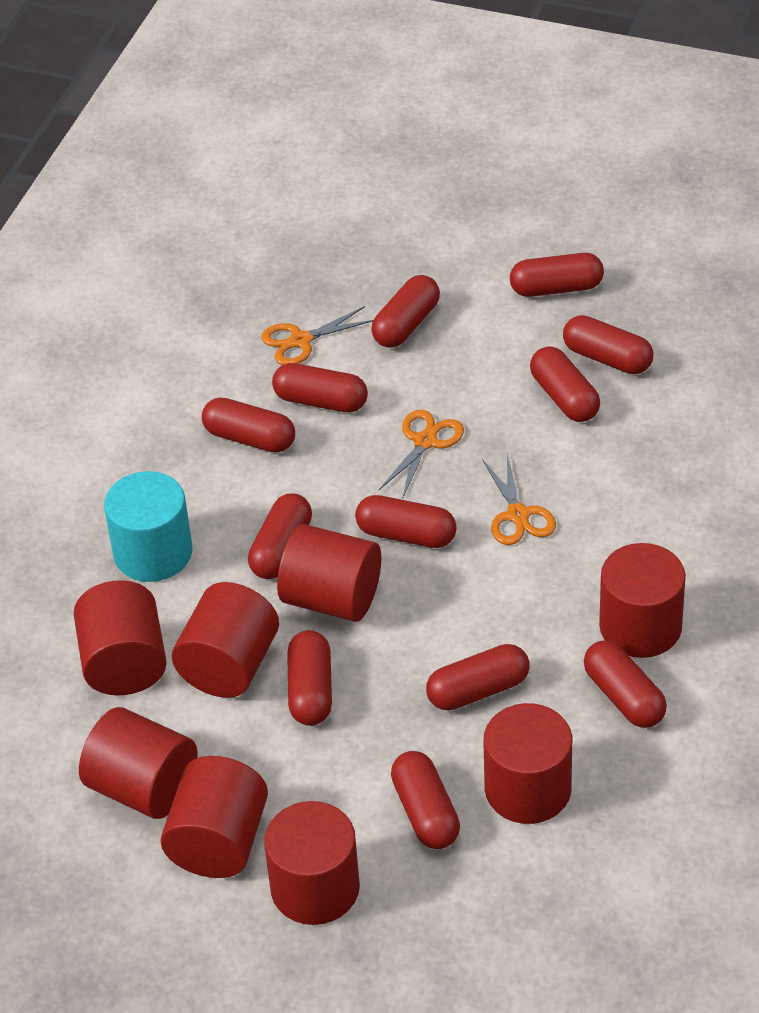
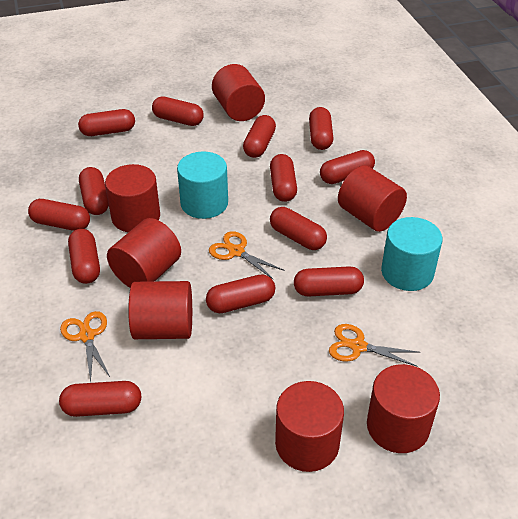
red capsule: [202,398,295,453] [248,493,312,579] [272,363,368,412] [287,630,332,726] [355,495,457,548] [371,275,440,348] [391,751,460,849] [426,644,529,710] [510,253,604,297] [530,347,600,422] [563,315,654,374] [584,640,667,728] = 12 -> [28,199,90,231] [59,381,141,417] [68,229,100,284] [78,109,135,136] [79,167,109,215] [152,97,204,126] [206,274,275,313] [243,115,276,158] [270,154,297,202] [270,207,327,250] [294,266,364,297] [309,107,334,150] [320,150,375,184] = 13
red cylinder: [73,580,167,695] [79,707,198,819] [161,756,268,878] [172,582,279,698] [264,801,360,925] [277,524,381,622] [483,703,572,824] [599,543,686,658] = 8 -> [105,164,160,232] [107,218,181,288] [128,281,192,339] [212,64,265,121] [275,381,344,472] [338,166,407,232] [367,364,440,453] = 7
turquoise cylinder: [104,471,192,582] = 1 -> [177,152,228,219] [381,217,442,291] = 2

